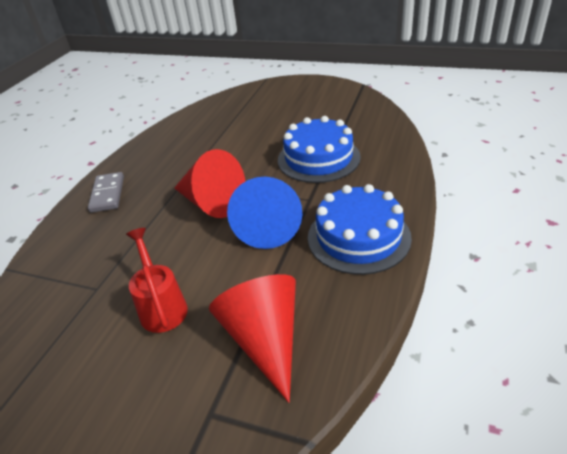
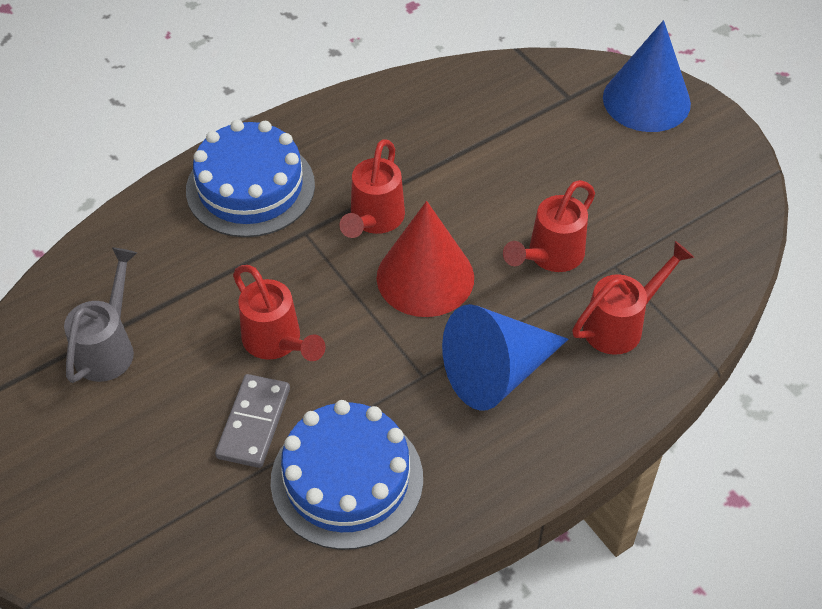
blue cone: [227,177,303,249] = 1 -> [442,304,568,411] [603,20,691,132] = 2
grey watering can: none = 0 -> [64,247,137,383] = 1
red cone: [174,149,245,218] [209,274,296,403] = 2 -> [377,201,474,317] = 1
red watering can: [126,228,188,333] = 1 -> [233,265,326,361] [340,139,405,238] [503,180,595,272] [572,241,694,355] = 4

